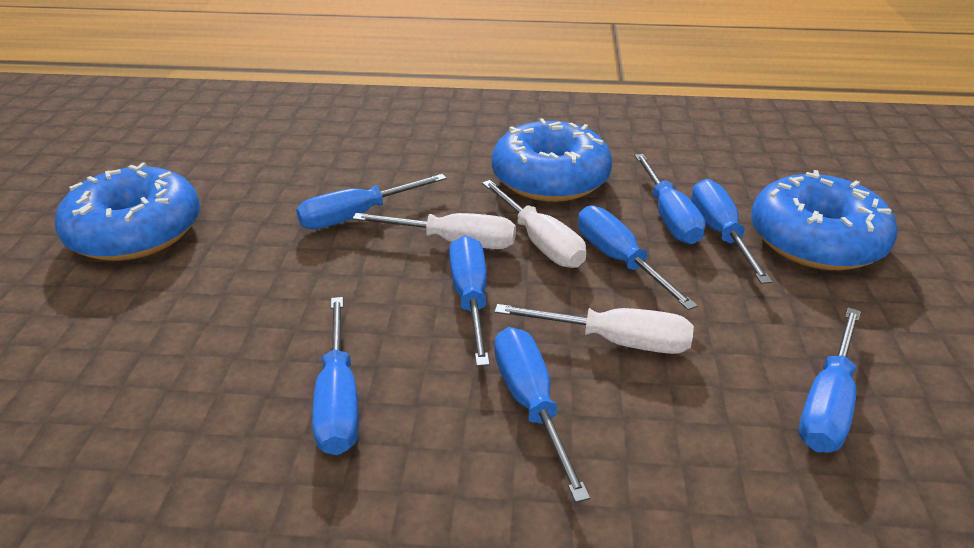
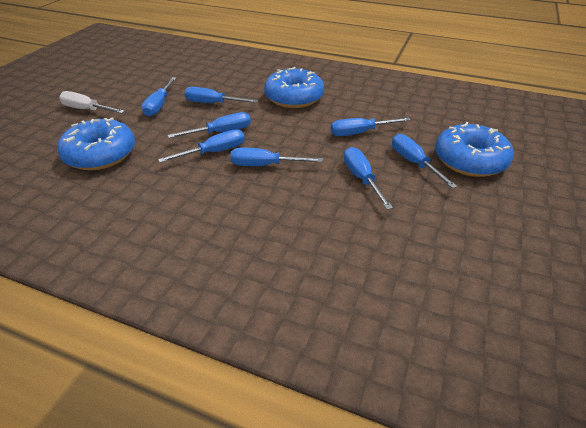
white screwdriver: [352,213,516,249] [482,180,586,268] [495,304,694,354] = 3 -> [59,91,125,114] = 1

